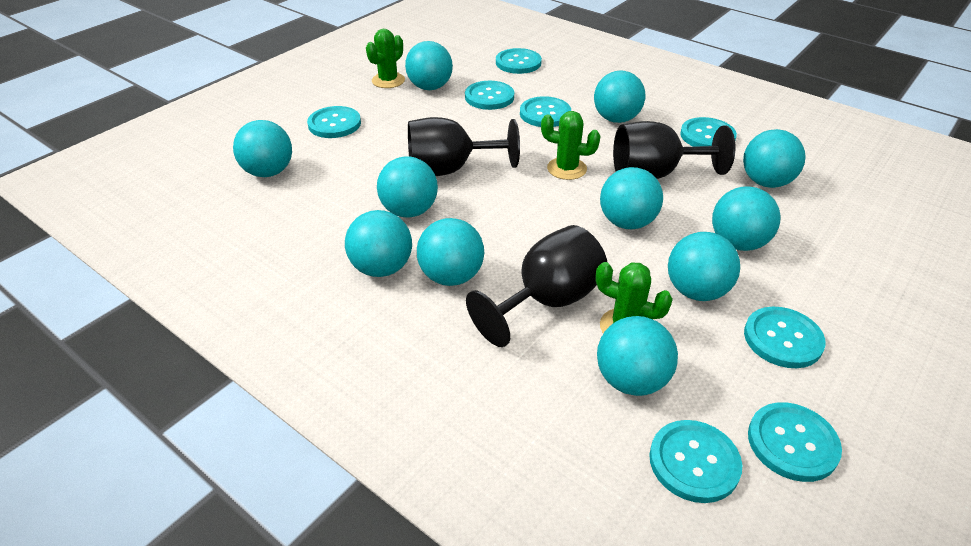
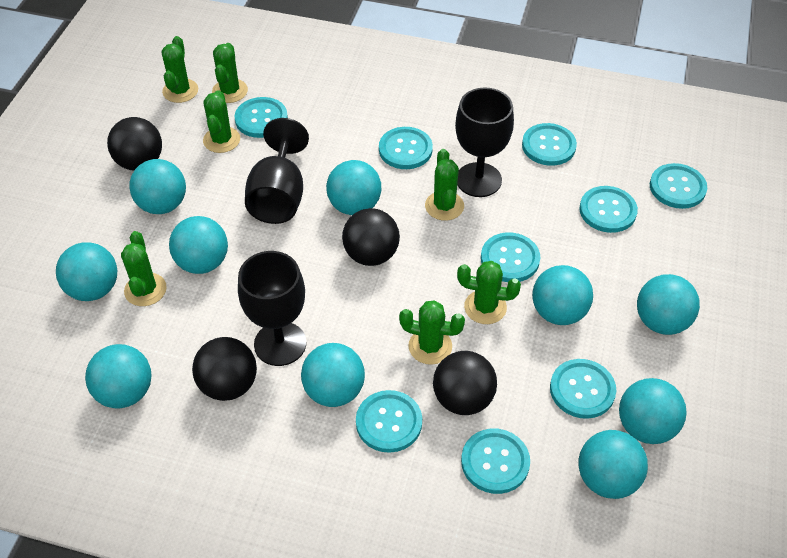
black ball: none = 0 -> [107,117,162,171] [192,337,257,401] [342,208,400,266] [433,351,497,415] = 4
green cactus: [366,29,405,88] [541,111,600,180] [596,262,673,333] = 3 -> [121,231,167,306] [162,36,198,103] [203,90,240,153] [212,43,248,103] [399,300,465,365] [425,149,464,221] [457,261,521,324] = 7
turquoise ball: [233,120,292,177] [345,210,412,277] [377,156,438,218] [405,41,453,90] [417,218,484,286] [594,70,645,123] [597,316,678,396] [600,167,663,229] [668,232,740,301] [712,186,780,251] [743,129,806,188] = 11 -> [56,242,117,301] [85,344,152,408] [129,159,186,214] [169,216,228,274] [301,343,365,407] [326,160,381,215] [532,265,593,325] [579,430,648,499] [619,378,687,444] [637,274,700,335] = 10
turquoise button: [307,106,361,138] [465,81,514,110] [496,48,542,74] [520,96,571,127] [649,420,742,503] [680,117,737,147] [744,307,826,368] [748,402,842,482] = 8 -> [235,97,288,138] [356,390,422,453] [379,127,433,169] [461,429,530,494] [481,233,540,282] [522,123,577,166] [550,359,616,419] [579,186,638,233] [650,163,707,209] = 9

